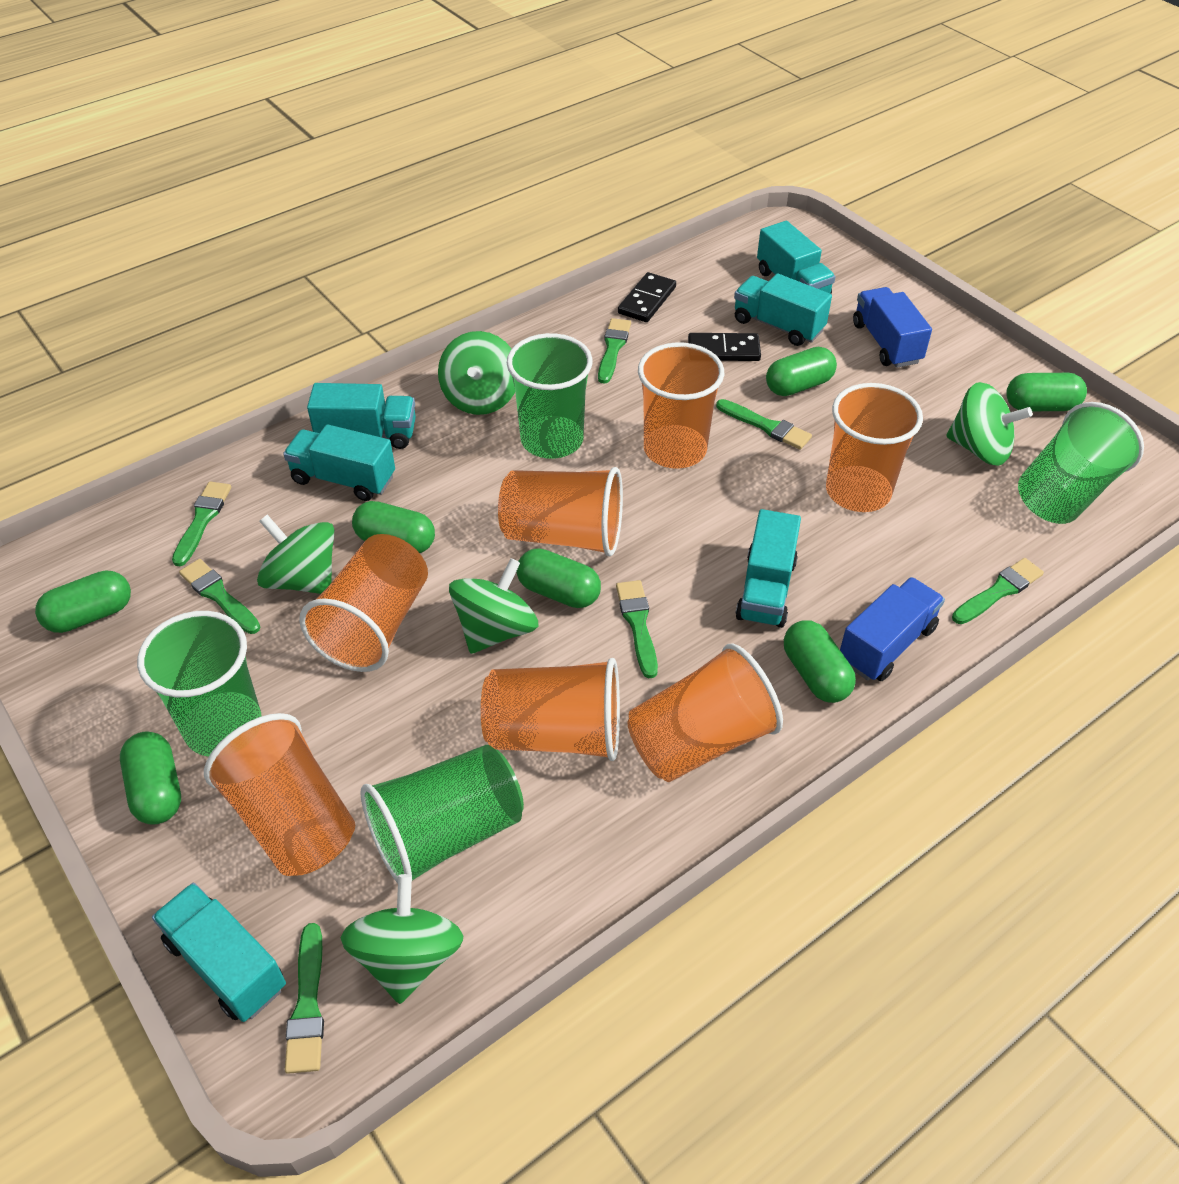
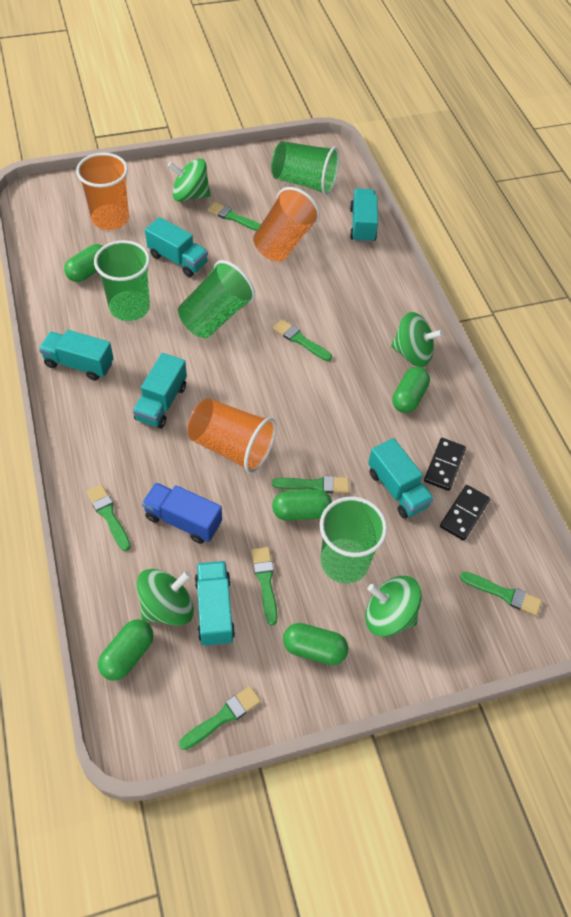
blue truck: [840,577,945,681] [853,287,932,368] = 2 -> [142,483,222,544] = 1
green capsule: [35,570,131,633] [120,732,181,825] [352,501,435,553] [517,548,601,608] [766,347,837,396] [784,620,856,703] [1006,373,1087,411] = 7 -> [64,244,103,282] [98,619,153,681] [272,489,332,521] [283,623,348,665] [392,367,430,413] = 5
green spinning top: [257,515,334,594] [341,874,463,1004] [438,331,515,415] [449,558,538,654] [946,382,1032,466] = 5 -> [137,569,194,626] [168,158,210,202] [365,576,422,637] [391,312,443,367] = 4
orange cup: [204,713,355,876] [299,534,428,672] [481,658,620,761] [498,467,623,557] [627,644,783,782] [638,342,724,469] [826,383,923,512] = 7 -> [76,153,129,230] [188,398,276,473] [253,187,320,262] = 3

